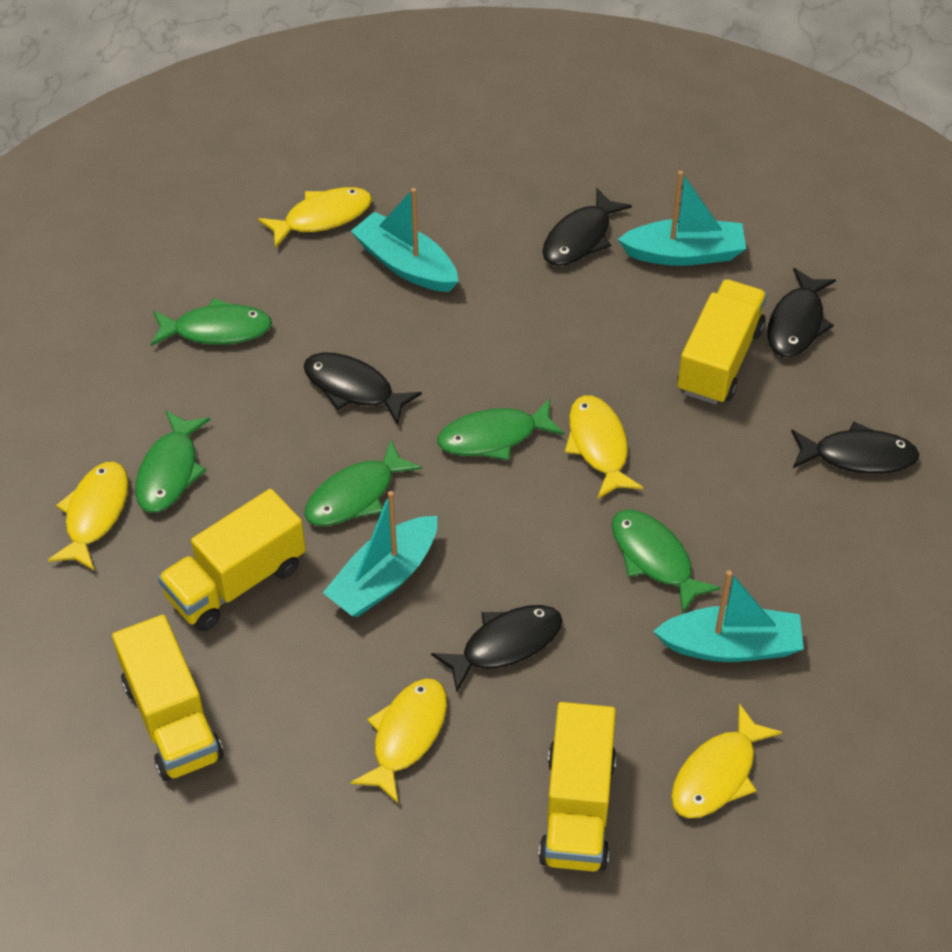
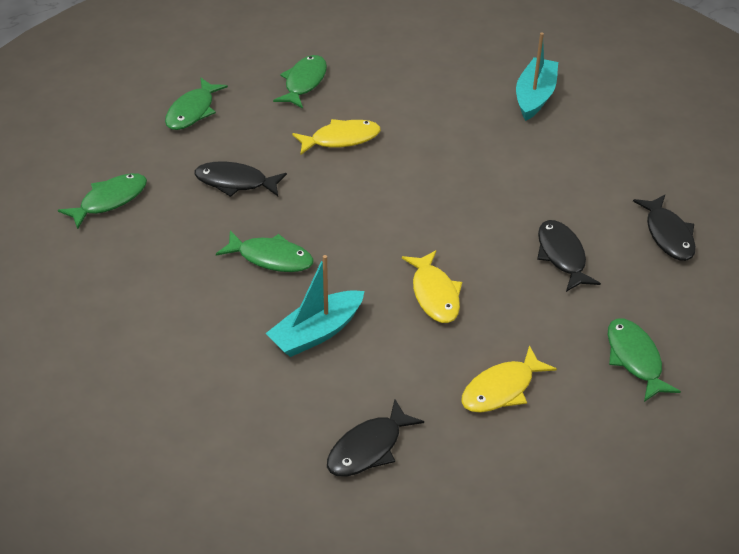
black fish: [303,352,422,425] [431,605,563,692] [542,188,632,266] [767,268,836,357] [791,422,920,474] = 5 -> [194,161,287,197] [327,399,424,476] [537,220,601,292] [633,195,696,261] = 4
turquoise boat: [323,491,437,617] [351,188,459,292] [618,171,746,266] [653,570,804,662] = 4 -> [266,255,364,357] [516,33,558,121] = 2
yellow fish: [48,462,128,570] [258,187,372,248] [350,678,447,803] [565,395,643,499] [671,704,782,818] = 5 -> [292,119,381,155] [402,250,462,323] [461,345,557,413] = 3
yellow truck: [112,615,224,781] [158,489,306,631] [538,702,616,872] [677,279,767,405] = 4 -> none = 0

